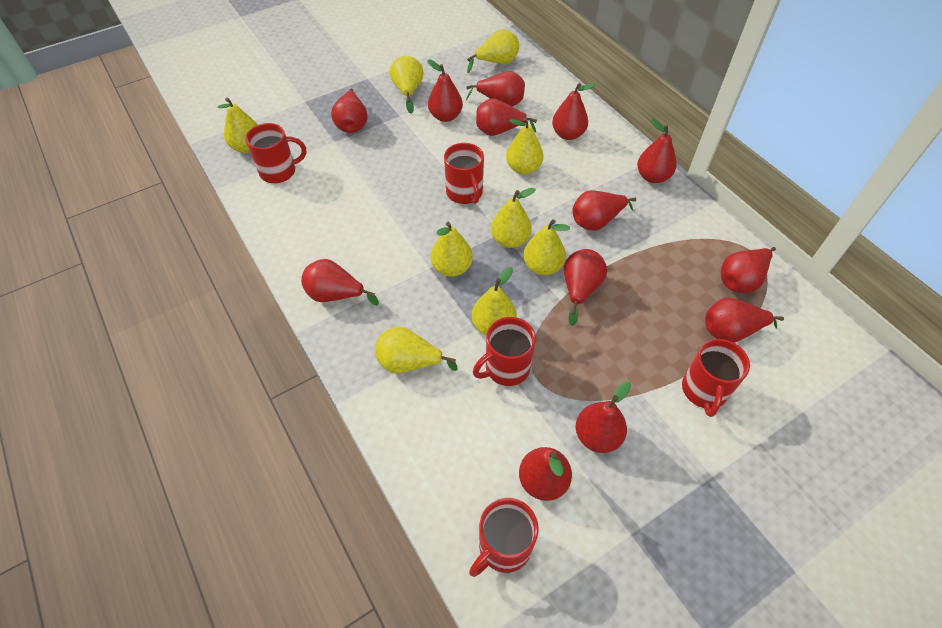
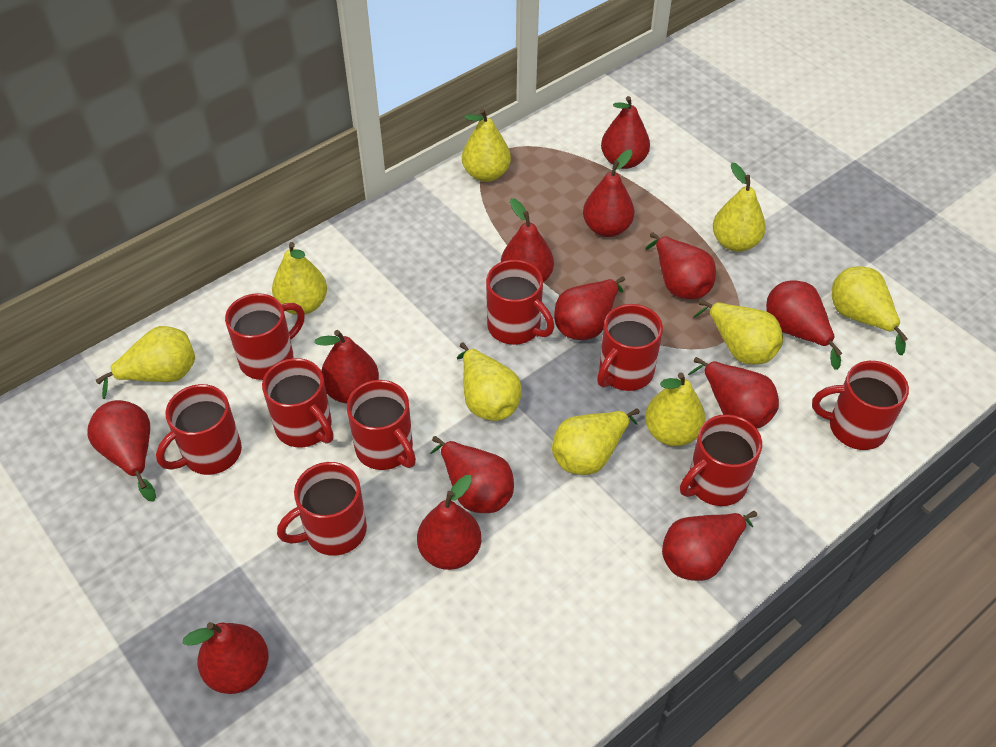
red mug: [245,123,306,183] [444,143,484,204] [469,498,539,577] [473,317,536,386] [682,339,750,417] = 5 -> [156,384,242,475] [225,293,305,380] [262,358,333,447] [277,462,367,556] [347,380,416,470] [486,260,554,345] [597,304,663,391] [680,414,762,506] [812,361,909,450] = 9

